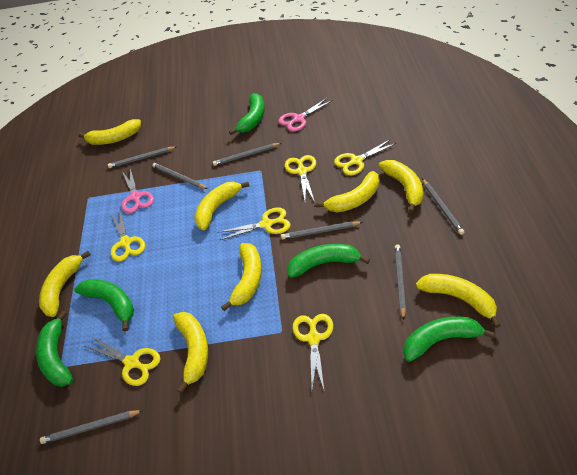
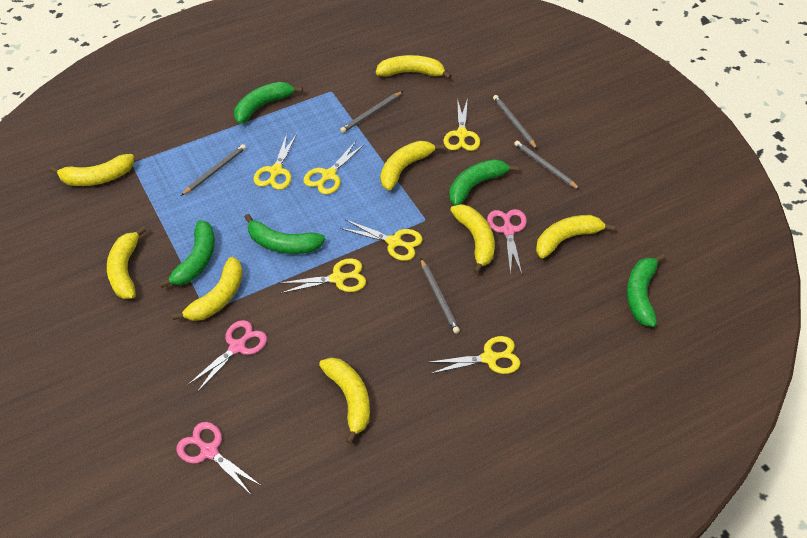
grey pencil: [40,410,143,444] [108,147,176,168] [152,163,208,189] [213,143,281,166] [281,221,363,239] [395,244,406,320] [422,178,464,235] = 7 -> [181,144,246,196] [340,91,403,133] [421,259,460,334] [493,95,537,149] [514,140,580,190] = 5
pink scissors: [122,168,154,213] [278,98,333,131] = 2 -> [176,422,262,494] [188,320,267,392] [487,209,527,274] = 3

